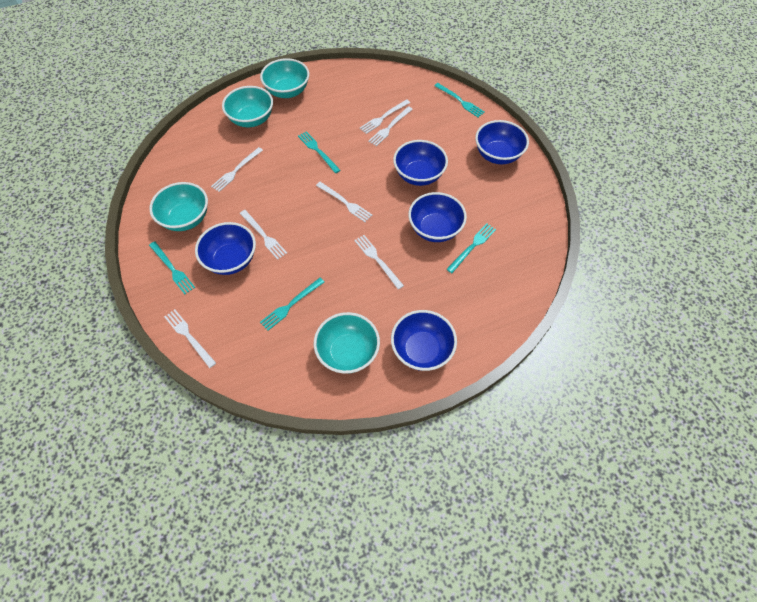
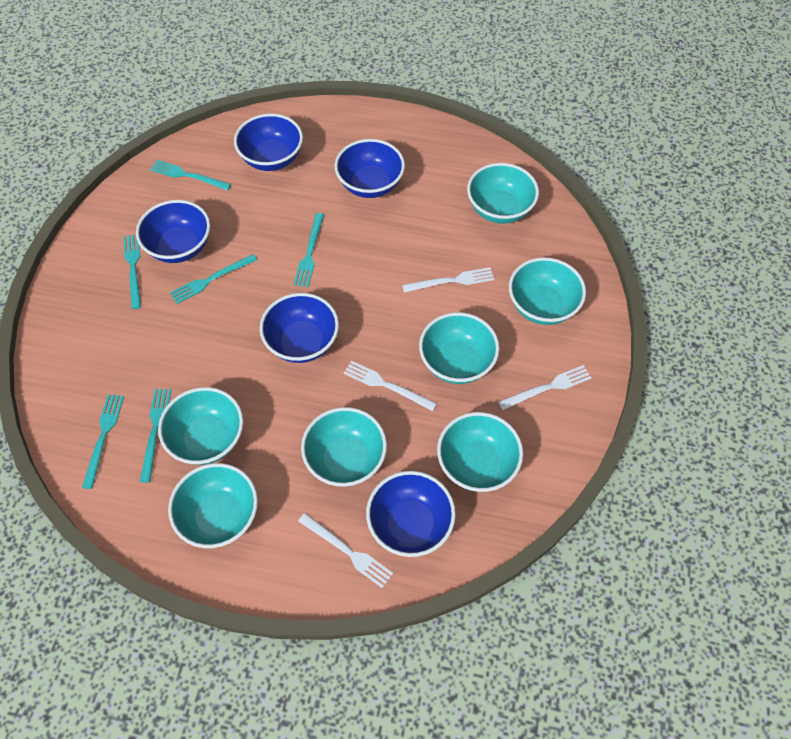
turquoise bowl: [149,182,208,231] [222,86,273,127] [260,58,309,98] [314,312,380,374] = 4 -> [158,387,243,465] [168,463,258,548] [301,407,387,487] [419,312,500,384] [437,412,523,492] [467,163,539,224] [509,257,586,325] = 7
turquoise fork: [149,241,195,294] [260,278,324,331] [298,131,340,173] [434,83,485,117] [446,223,496,273] = 5 -> [82,394,124,489] [123,235,141,309] [140,389,171,483] [150,160,231,190] [170,254,257,304] [294,213,324,287] = 6
white fork: [164,309,216,368] [211,147,263,192] [240,210,287,260] [316,182,372,222] [354,235,404,290] [360,99,410,134] [368,106,413,146] = 7 -> [298,513,393,588] [344,361,437,411] [402,267,494,292] [498,365,591,410] = 4

